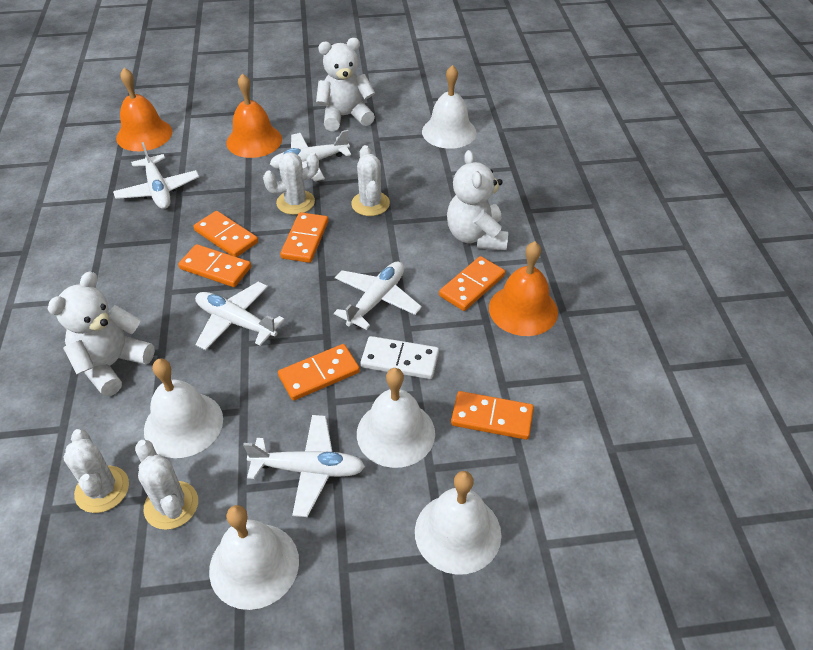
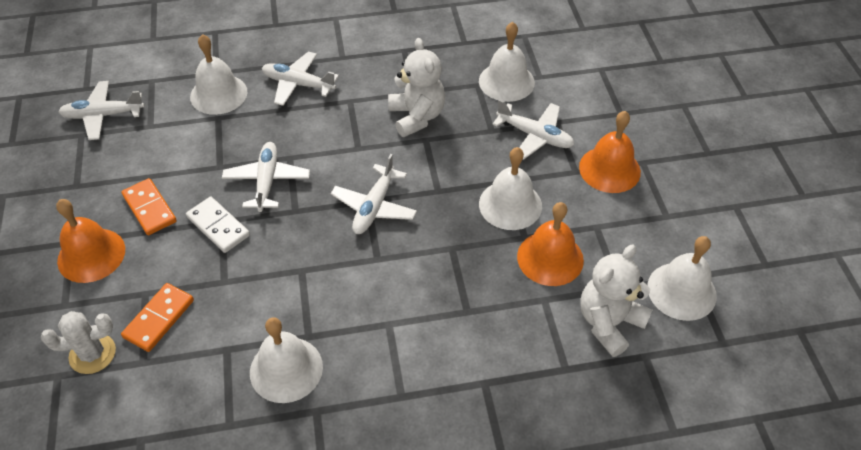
orange domino: [178,244,251,287] [193,211,258,257] [278,344,360,401] [280,212,328,263] [439,256,505,311] [451,391,534,440] = 6 -> [121,178,177,235] [121,283,194,352] = 2
white cactus: [63,429,129,513] [135,440,198,530] [263,152,319,215] [351,145,390,216] = 4 -> [41,311,116,374] = 1
white teddy bear: [47,271,155,396] [316,38,375,131] [447,150,508,250] = 3 -> [388,38,445,137] [580,244,652,357] = 2

